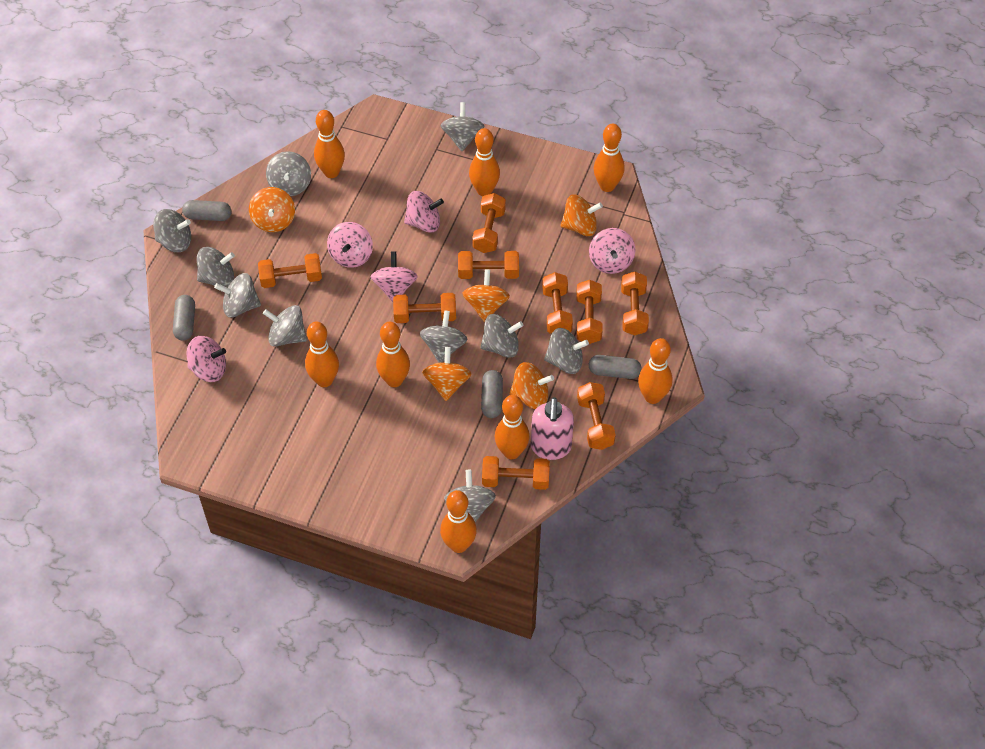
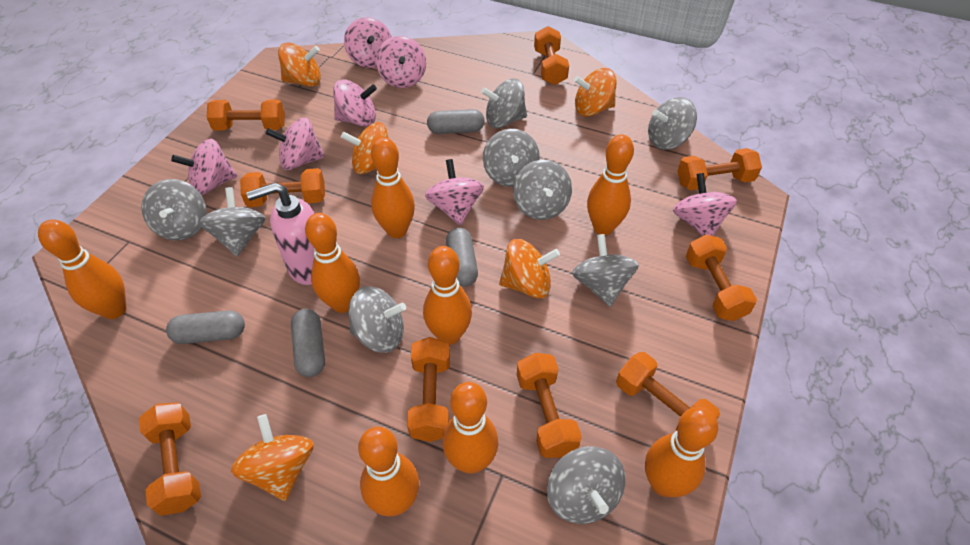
grey spinning top: [153,209,191,252] [197,247,235,287] [214,273,261,317] [263,305,307,347] [266,151,311,196] [420,310,468,363] [440,102,484,151] [444,470,496,522] [480,314,523,358] [544,328,589,374] = 10 -> [141,179,207,240] [199,187,266,256] [348,286,406,353] [481,78,527,128] [483,129,540,187] [513,160,572,220] [547,446,625,524] [572,234,639,306] [648,97,697,150] = 9
pink spinning top: [187,336,226,382] [327,222,373,268] [370,252,418,302] [404,191,444,233] [589,228,636,274] = 5 -> [171,139,237,195] [266,118,325,170] [333,80,377,127] [344,17,392,68] [376,36,426,88] [425,159,484,225] [673,173,737,236] = 7

